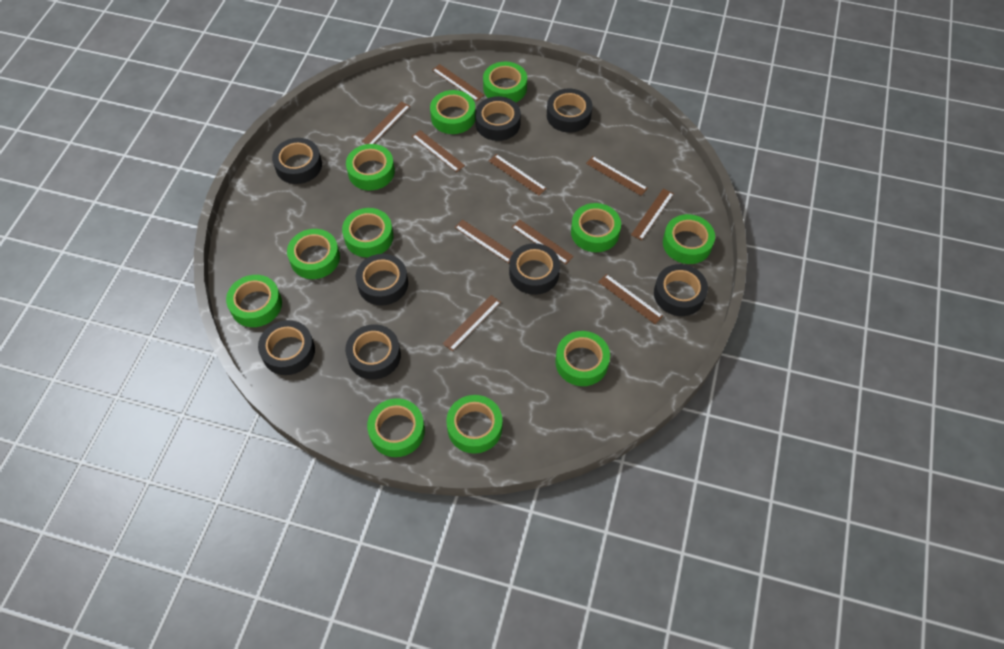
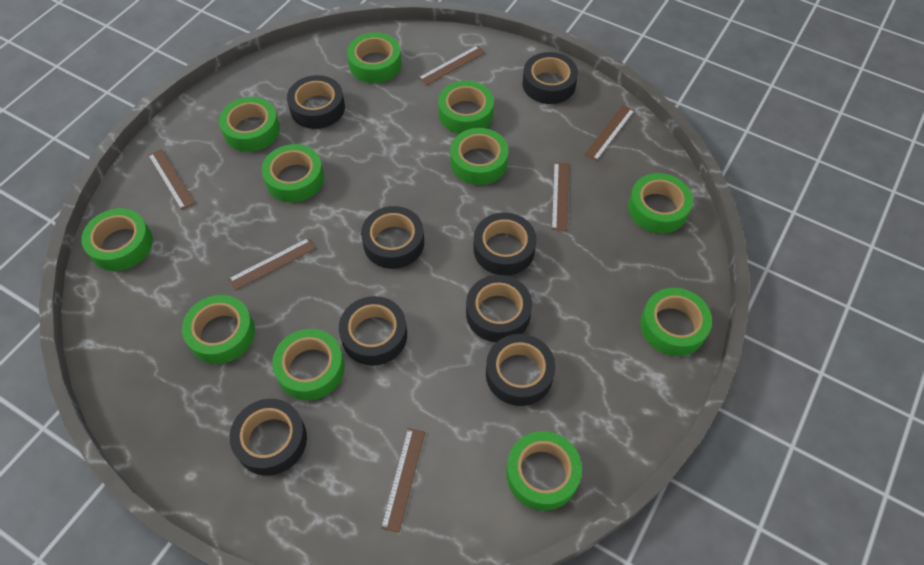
brown ruler: [362,101,410,144] [412,130,465,172] [432,64,484,101] [443,295,501,351] [455,220,513,263] [489,154,547,195] [512,219,574,264] [586,156,648,196] [599,274,663,324] [631,188,674,240] = 10 -> [148,149,195,210] [228,238,316,291] [381,428,425,533] [418,45,485,86] [552,162,569,231] [584,105,635,161] = 6

